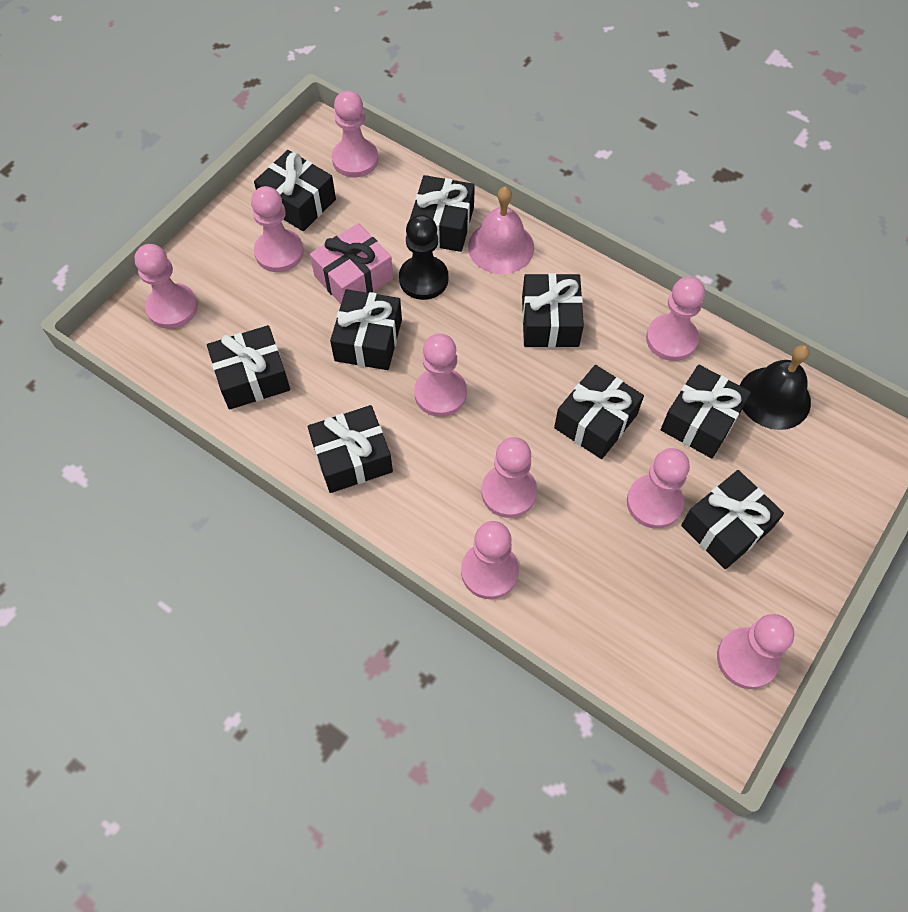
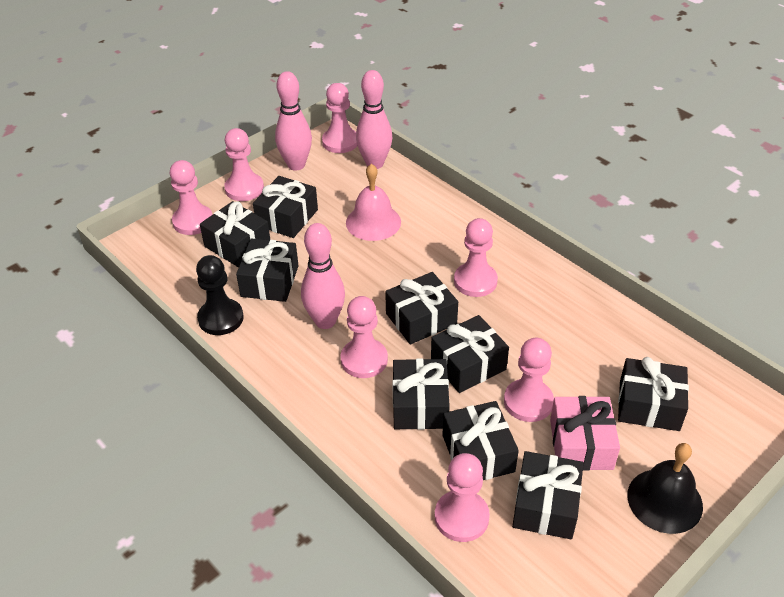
pink bowling pin: none = 0 -> [275,71,312,171] [301,223,345,329] [356,70,392,169] = 3
pink pawn: [135,244,198,329] [251,186,304,272] [332,90,378,177] [414,334,467,417] [461,521,519,599] [481,437,537,518] [627,448,690,529] [646,277,705,361] [717,614,794,689] = 9 -> [170,160,213,235] [224,128,264,201] [322,83,357,153] [340,296,388,378] [435,453,490,542] [454,218,498,297] [504,338,554,422] = 7

